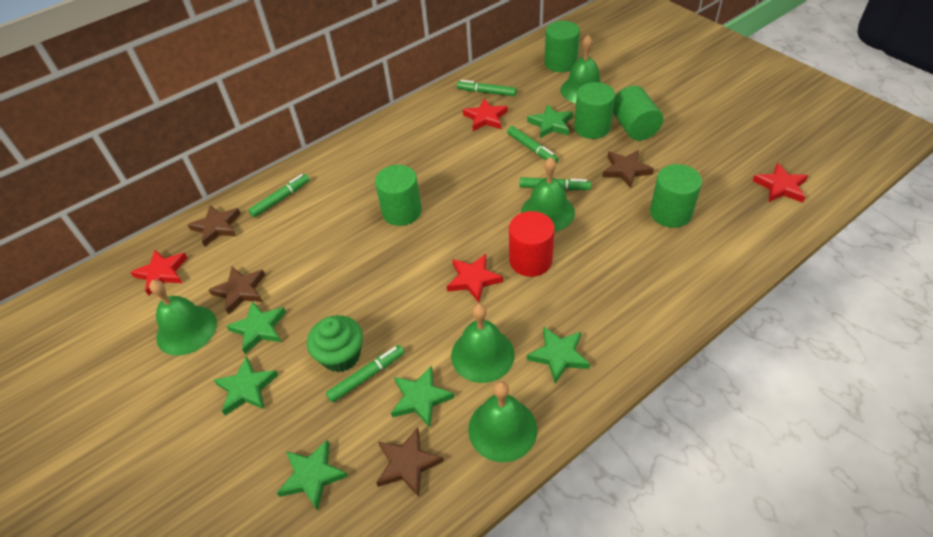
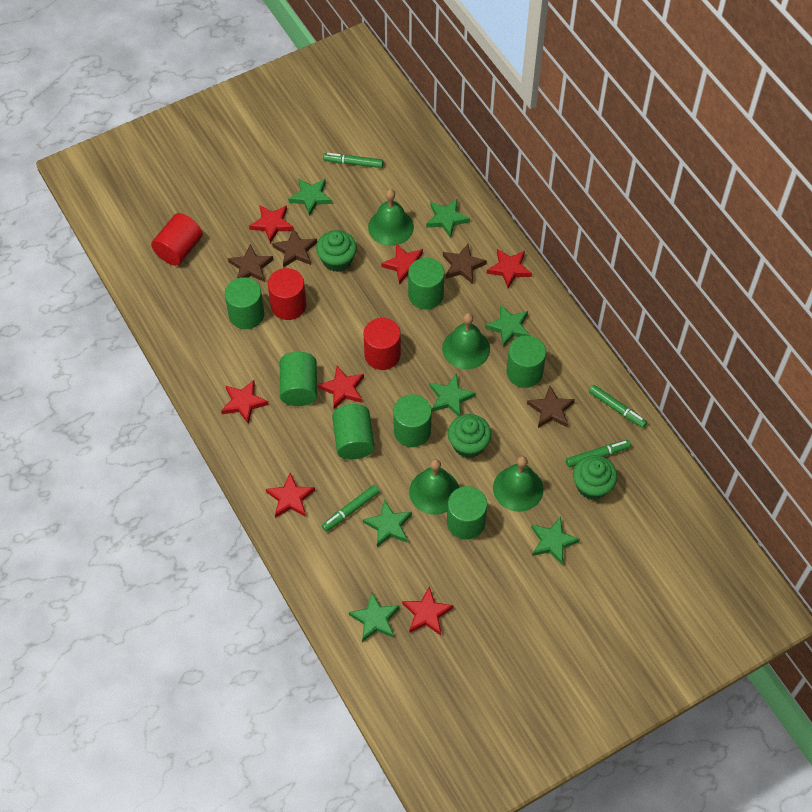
green bell: [149,280,217,356] [451,304,515,383] [468,381,537,462] [521,157,575,232] [560,35,602,103] = 5 -> [368,189,414,246] [409,459,459,515] [442,313,490,369] [493,456,543,512] = 4
green cupcake: [307,315,363,372] = 1 -> [316,230,357,272] [448,414,491,458] [573,455,617,500] = 3
green cylinder: [375,165,422,226] [545,21,580,72] [574,82,615,139] [613,86,663,141] [650,164,702,228] = 5 -> [225,277,264,329] [280,352,317,406] [332,404,375,459] [393,394,432,447] [408,258,445,309] [447,486,487,540] [507,335,546,388] = 7
green marker: [248,174,310,217] [326,345,404,403] [457,80,517,96] [507,126,559,163] [520,177,591,190] = 5 -> [322,485,380,532] [323,153,383,168] [566,440,631,467] [589,385,647,428] = 4
green star: [214,356,278,415] [226,301,286,354] [277,440,348,511] [391,366,455,428] [527,104,573,138] [527,326,590,384] = 6 -> [288,178,333,216] [349,592,400,642] [363,500,412,547] [426,199,470,238] [430,374,476,417] [485,305,530,347] [531,516,580,565] = 7
red cylinder: [509,211,555,277] = 1 -> [151,213,203,266] [268,268,306,320] [363,318,401,370] = 3
red star: [130,250,187,295] [447,254,503,303] [463,98,508,131] [752,163,808,203] = 4 -> [221,380,269,424] [249,205,293,243] [266,473,315,518] [318,366,364,409] [381,244,423,285] [402,586,453,635] [486,249,532,288] = 7

